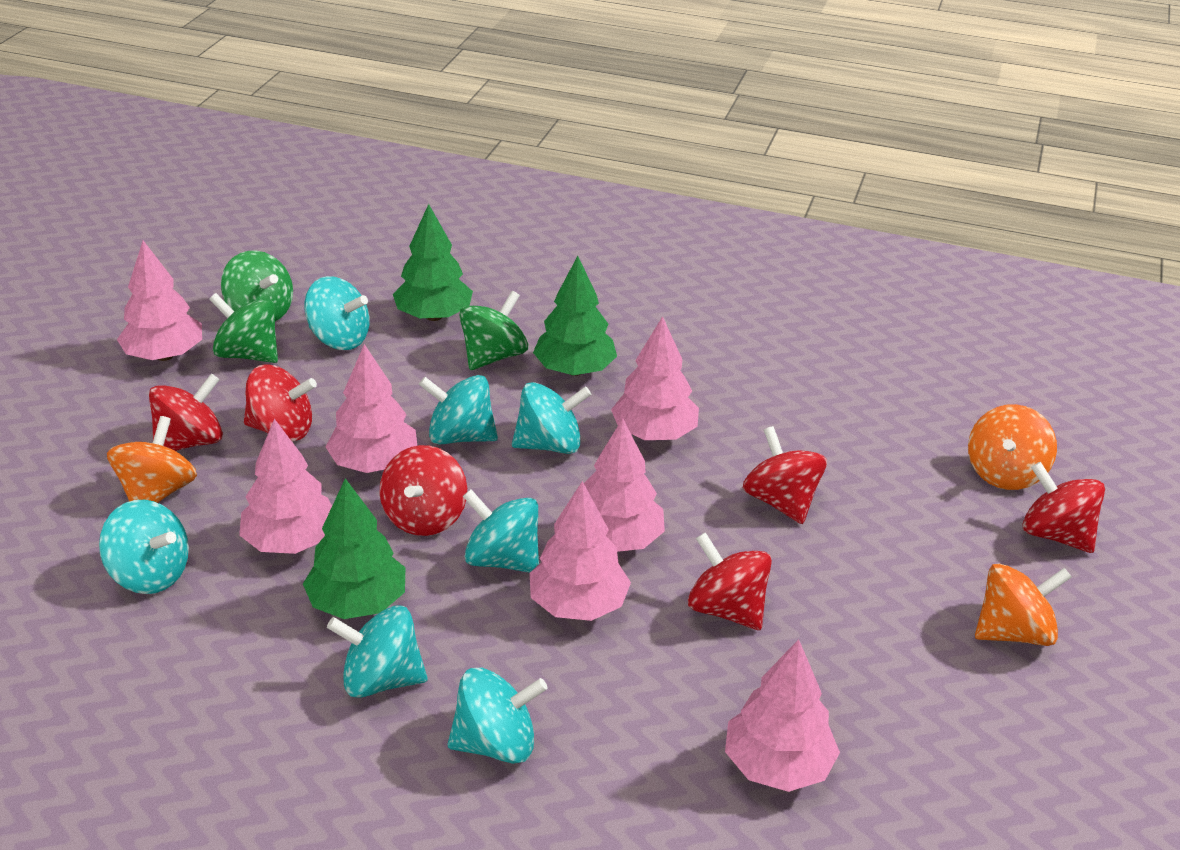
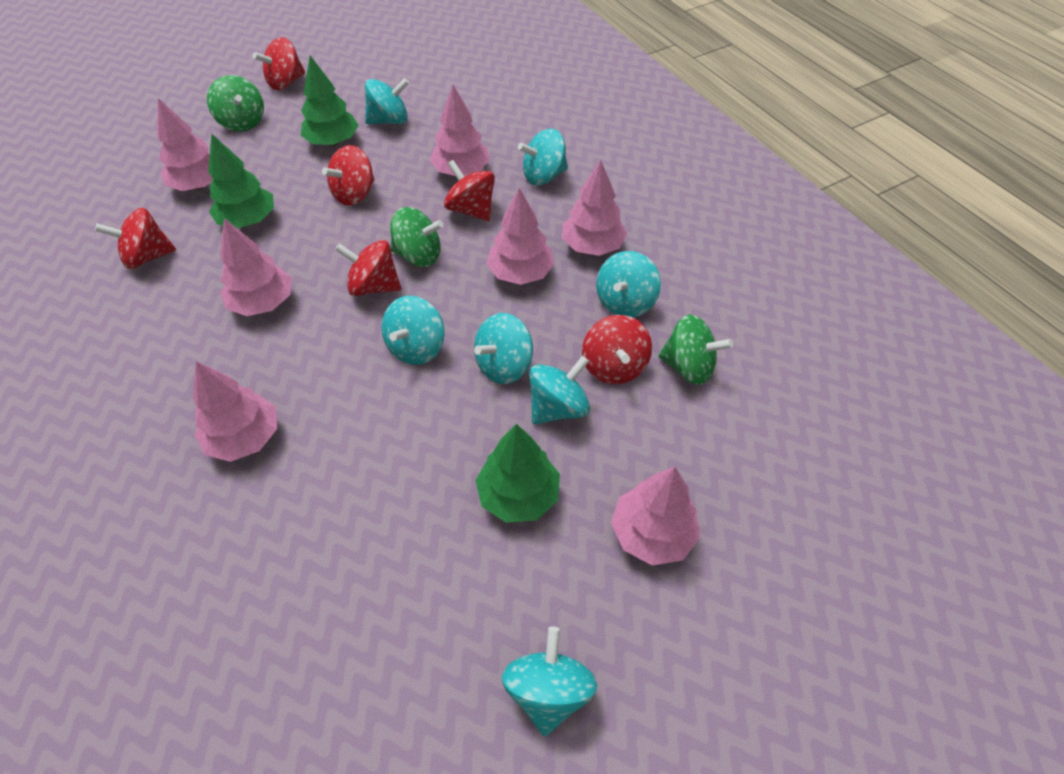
orange spinning top: [107,416,197,503] [968,404,1057,490] [975,563,1072,646] = 3 -> none = 0

